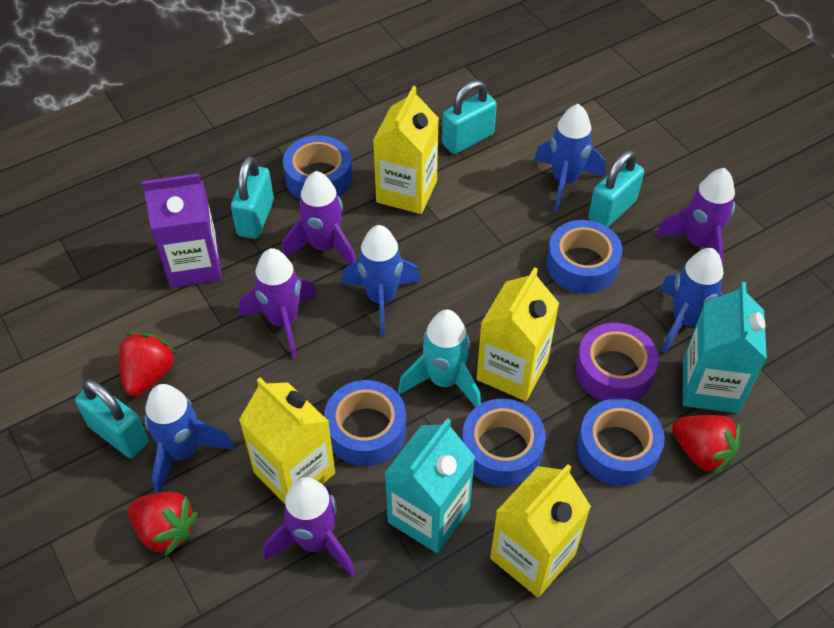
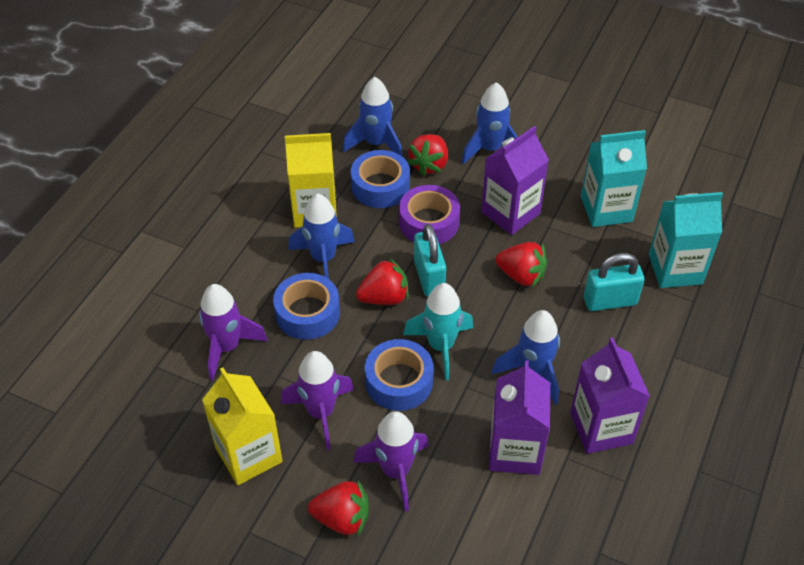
blue tape: [283,135,353,199] [324,380,406,466] [462,399,546,486] [546,220,623,294] [577,398,665,486] = 5 -> [273,273,340,340] [351,150,410,208] [365,339,434,411] = 3
purple carton: [142,174,222,288] = 1 -> [481,126,549,235] [489,360,550,475] [570,338,650,454] = 3
purple rocket: [239,248,317,359] [263,477,355,577] [282,171,356,265] [655,168,735,264] = 4 -> [199,284,268,381] [281,351,354,450] [353,411,429,511] = 3
red strawberry: [119,332,177,396] [128,492,198,557] [672,415,741,475] = 3 -> [308,481,368,536] [356,258,409,305] [407,134,448,176] [496,242,547,287] = 4
turquoise padlock: [75,379,149,458] [231,156,274,239] [442,80,497,154] [588,150,644,227] = 4 -> [414,224,446,297] [584,253,645,311] = 2
yellow carton: [239,378,335,504] [373,86,439,214] [476,267,559,401] [490,464,591,598] = 4 -> [202,367,283,485] [285,133,337,228] = 2

